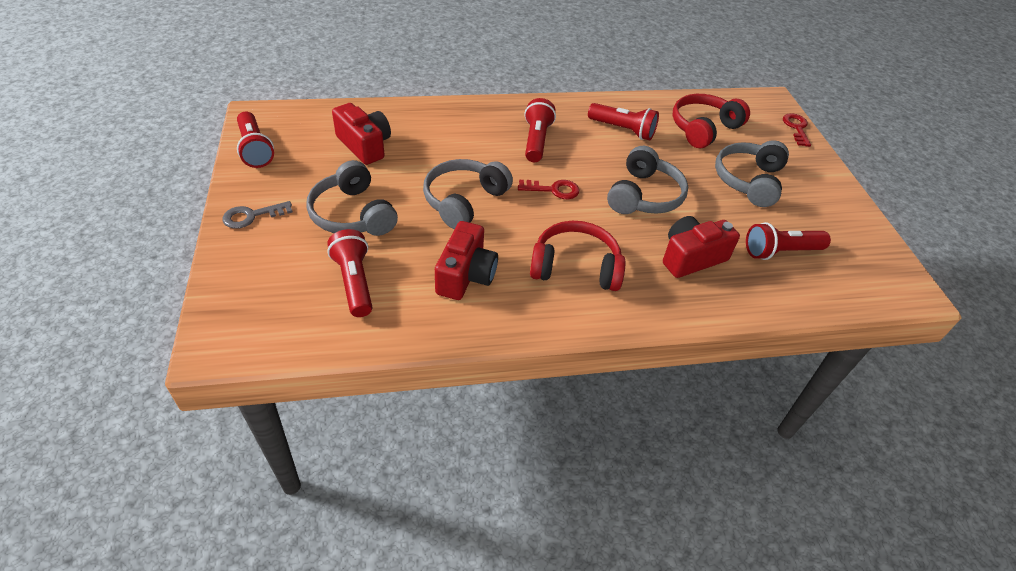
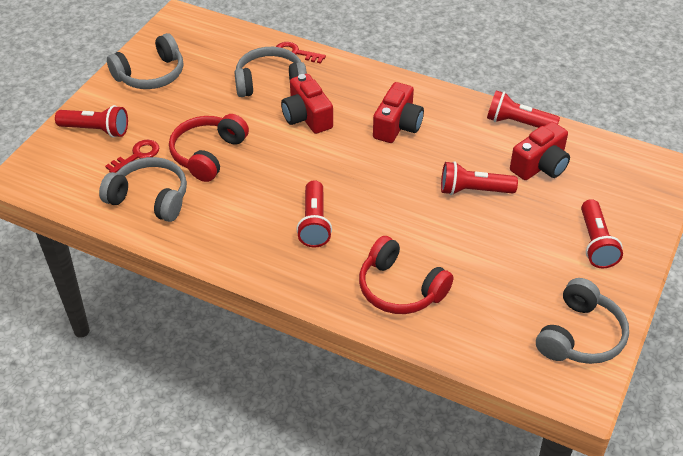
grey key: [222,201,293,229] = 1 -> none = 0

